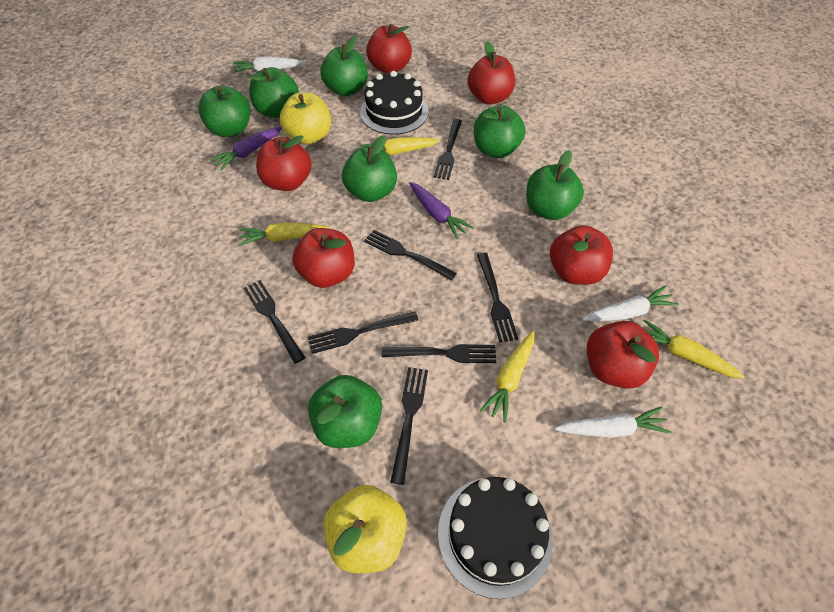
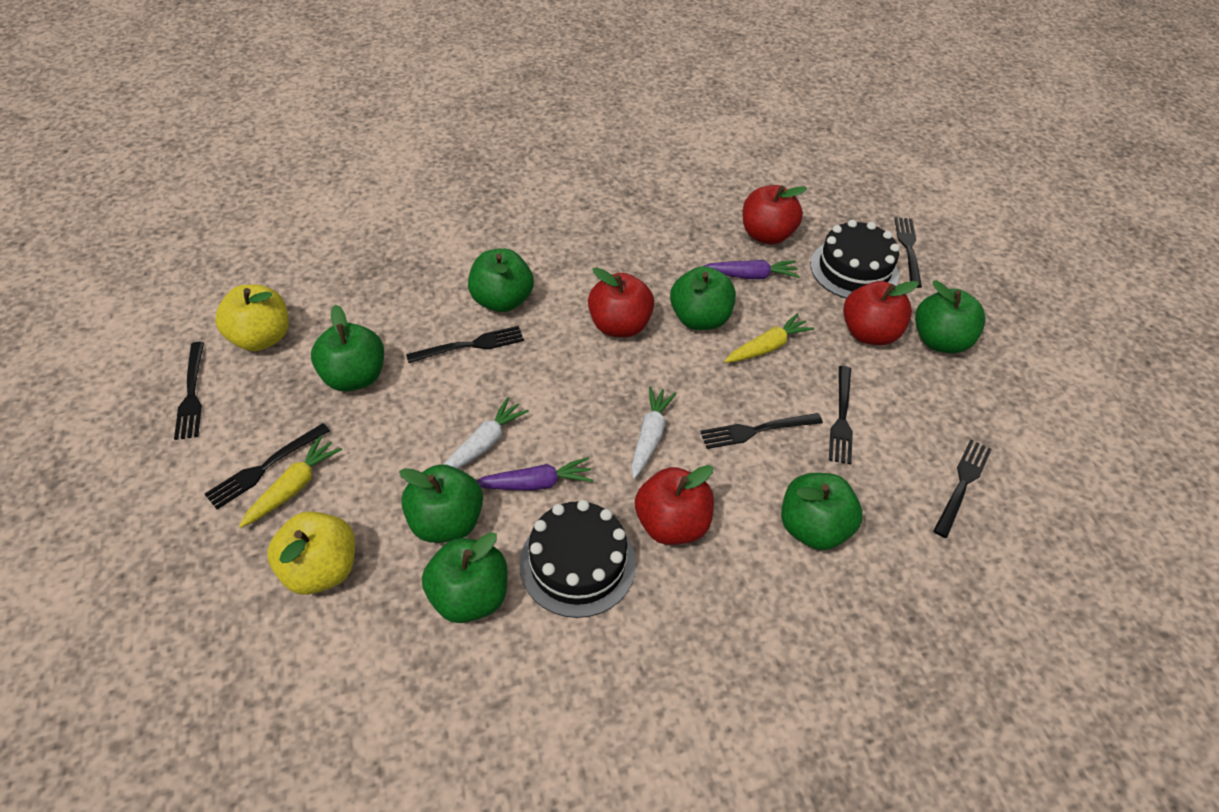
red apple: [256,135,312,191] [292,228,355,288] [366,24,412,74] [468,41,515,105] [550,225,613,285] [587,321,659,389] = 6 -> [588,267,654,337] [635,465,714,545] [743,185,807,244] [843,281,919,345] = 4
white carrot: [232,57,304,73] [555,407,672,438] [582,286,679,322] = 3 -> [443,397,529,469] [631,386,677,479] = 2
yellow carrot: [239,222,331,246] [359,137,440,155] [480,331,534,423] [643,319,745,379] = 4 -> [239,435,342,528] [724,313,814,363] = 2

